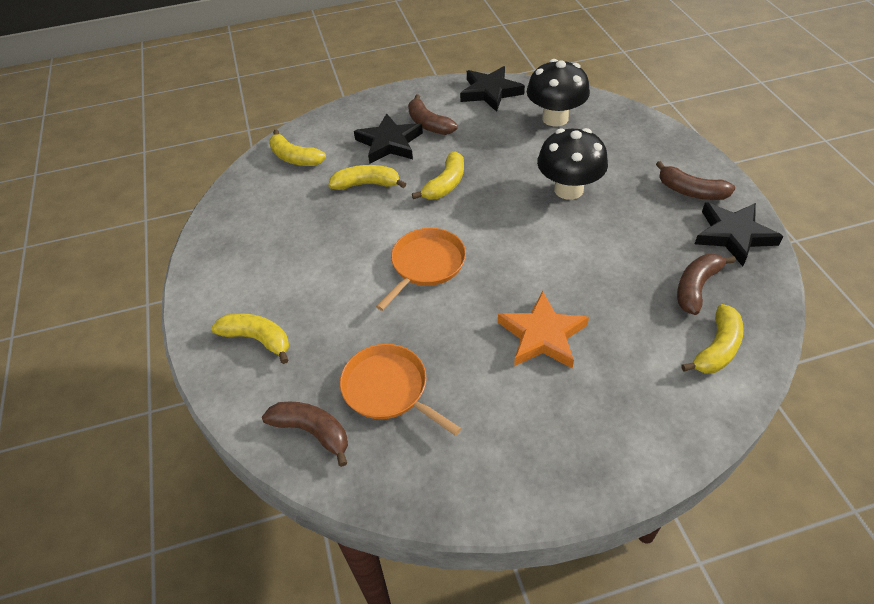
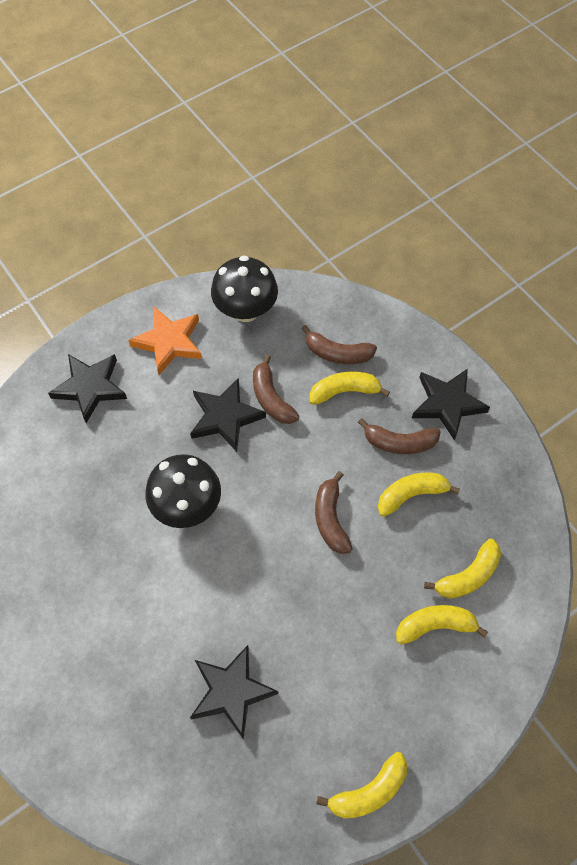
black star: [354,113,423,164] [460,66,525,112] [695,202,783,266] = 3 -> [48,354,127,423] [190,378,266,452] [190,645,279,740] [412,369,490,440] = 4
orange pan: [340,344,462,436] [376,228,466,311] = 2 -> none = 0

